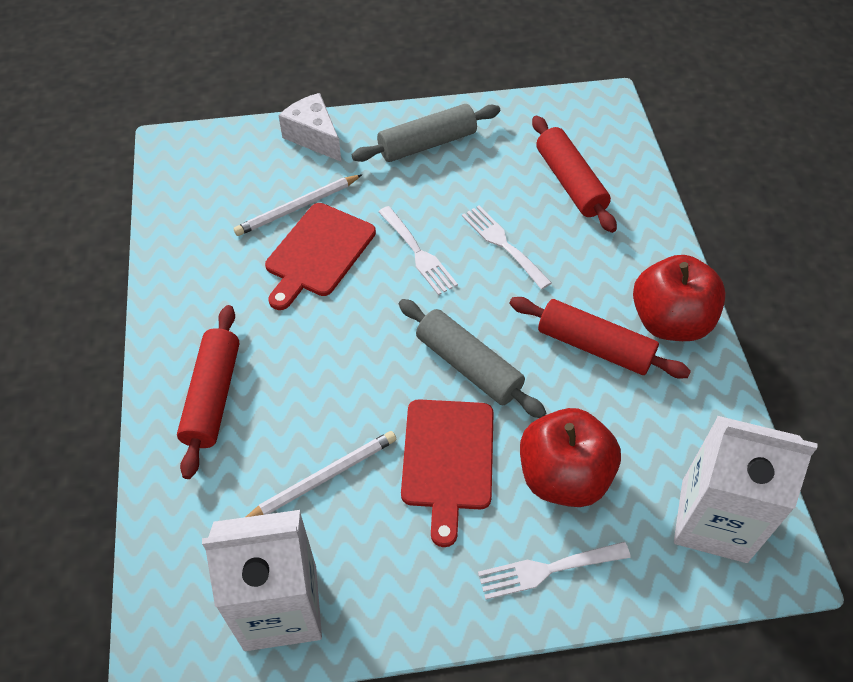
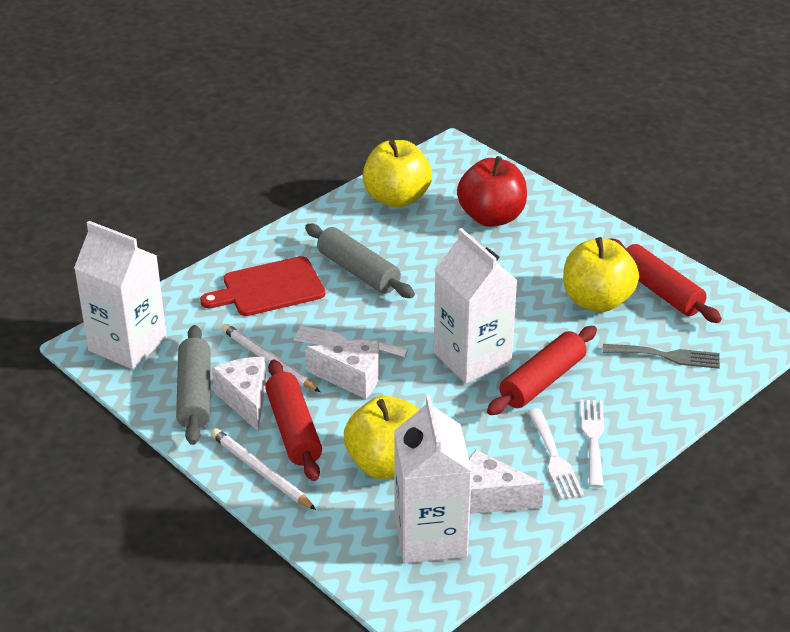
grey fork: none = 0 -> [602,344,720,369] = 1
red apple: [520,408,621,507] [633,255,726,341] = 2 -> [457,156,527,227] = 1
red cutting board: [265,203,376,310] [401,399,494,547] = 2 -> [200,256,325,316] = 1
white carton: [202,510,322,651] [674,416,818,563] = 2 -> [74,221,167,369] [394,395,472,563] [434,228,517,384] = 3
white cheese: [278,93,341,162] = 1 -> [212,357,266,432] [305,341,380,399] [469,450,544,514] = 3
yellow apple: none = 0 -> [344,396,419,479] [363,140,432,208] [563,237,639,312] = 3

